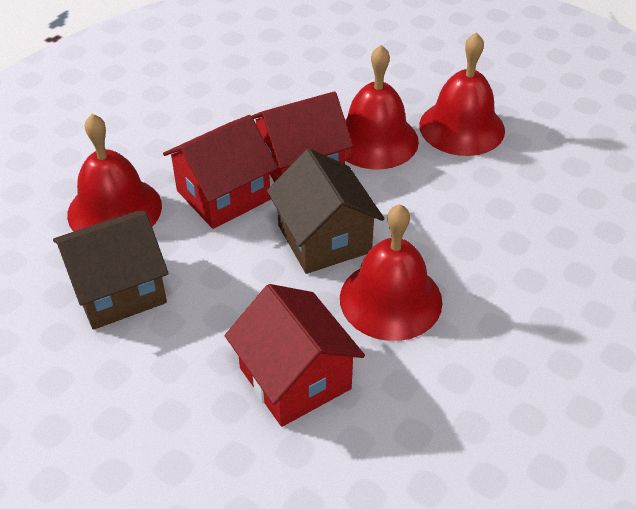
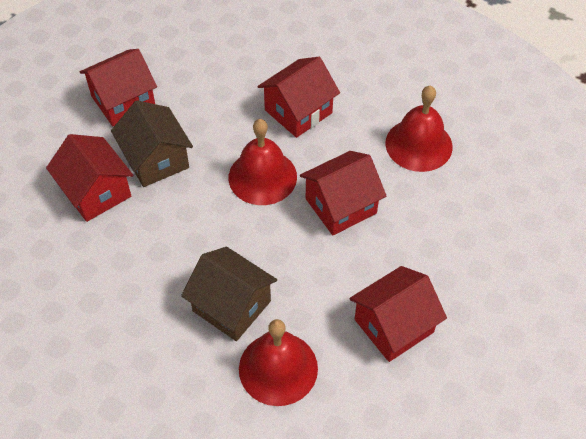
red bell: [67,114,162,232] [340,204,443,341] [345,45,419,169] [419,32,505,156] = 4 -> [229,119,297,205] [239,319,318,406] [385,85,452,172] = 3
red house: [163,115,278,229] [225,284,365,427] [252,91,353,182] = 3 -> [46,134,133,222] [80,49,157,126] [258,57,340,138] [300,151,386,236] [350,266,447,362] = 5

